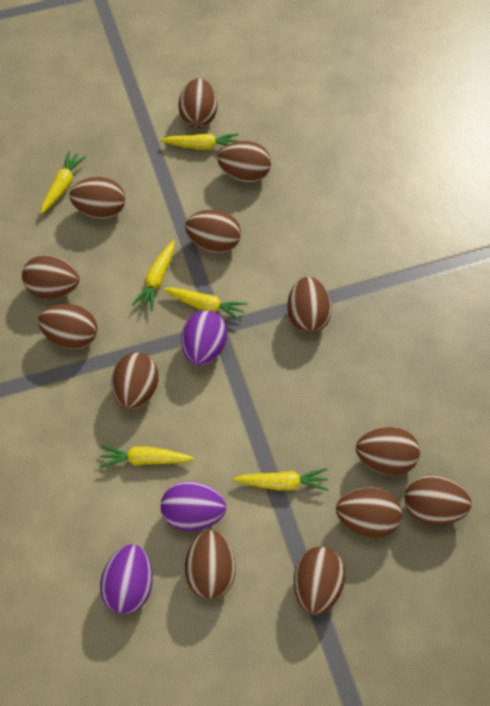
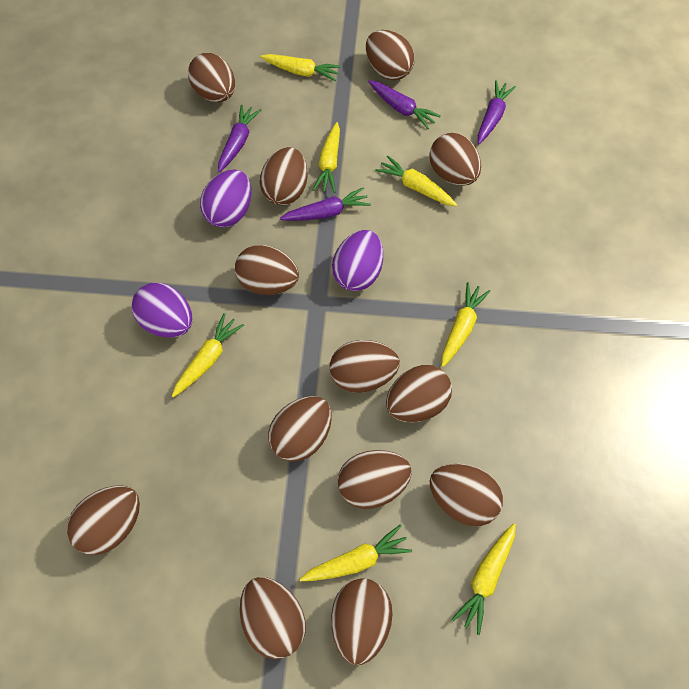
purple carrot: none = 0 -> [218,104,261,172] [280,187,371,221] [368,80,441,129] [478,80,516,144] = 4
yellow carrot: [41,151,86,214] [99,445,194,468] [132,240,175,311] [161,133,239,150] [163,287,248,321] [233,468,329,491] = 6 -> [172,313,244,397] [260,54,341,81] [300,525,412,581] [313,122,340,193] [375,156,457,206] [442,282,490,367] [452,523,516,635] = 7

